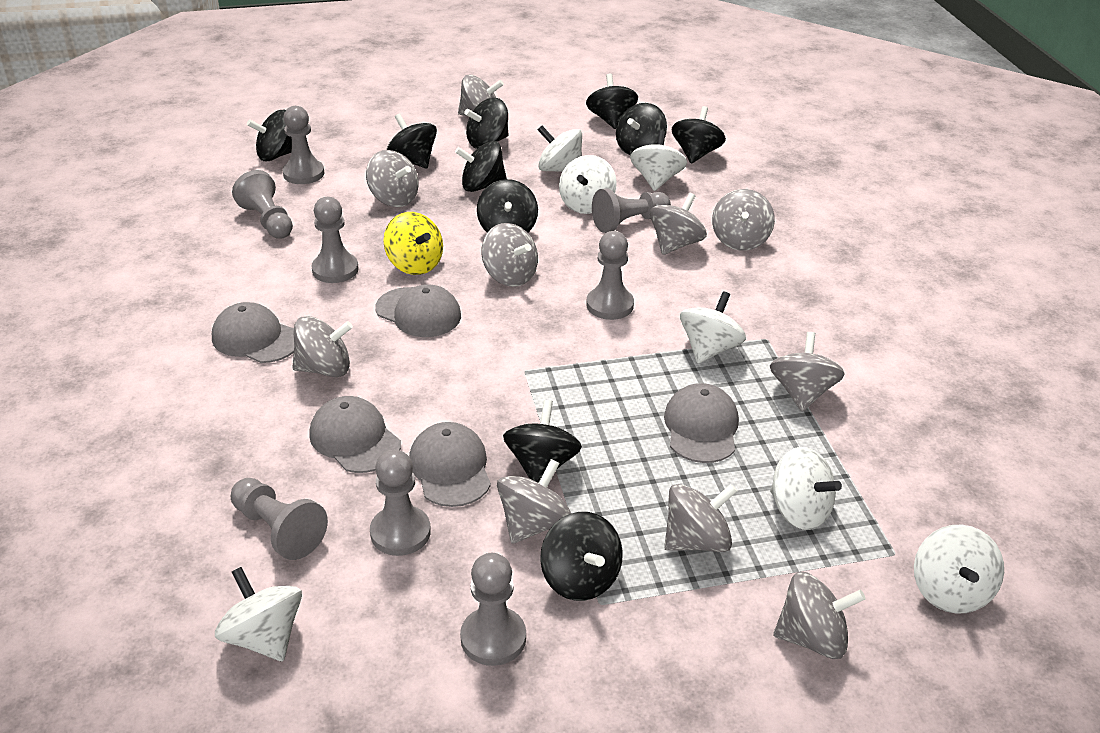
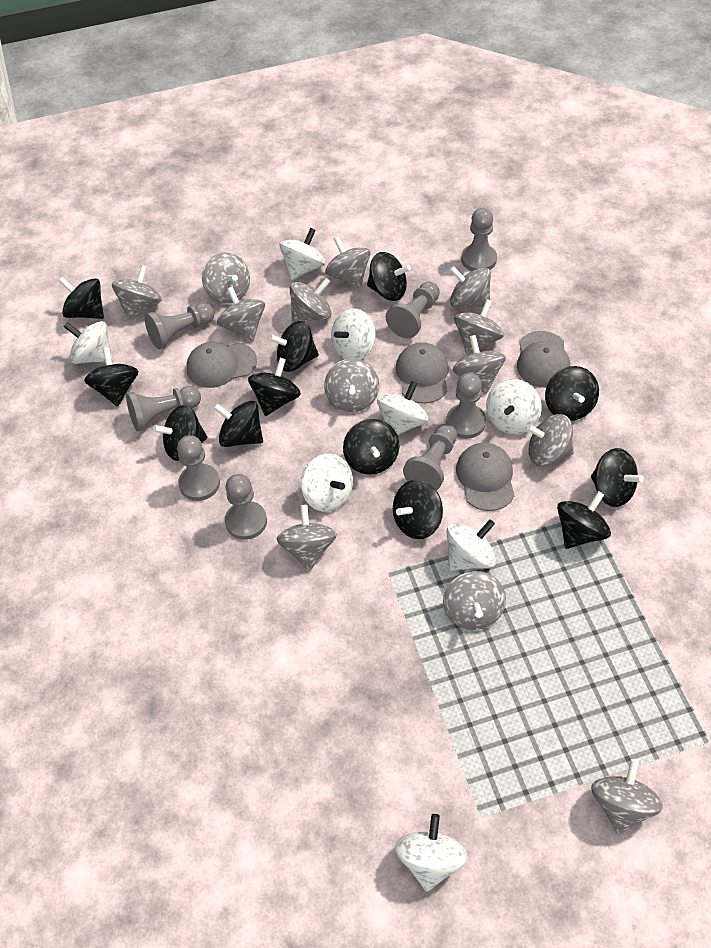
black spinning top: [247,110,292,161] [387,113,437,169] [455,141,507,192] [464,98,509,149] [477,179,538,233] [503,400,582,483] [540,512,623,601] [586,74,638,129] [616,103,667,155] [672,106,726,164] = 10 -> [59,277,104,319] [84,347,138,407] [153,405,207,461] [213,401,263,447] [248,358,301,416] [269,321,319,372] [343,419,399,475] [367,252,411,301] [393,480,443,539] [545,366,599,421] [557,491,611,549] [591,448,644,507] = 12
grey cap: [212,302,294,363] [309,396,401,473] [375,284,461,337] [409,422,491,507] [664,383,739,463] = 5 -> [186,342,257,388] [396,342,449,404] [456,443,515,511] [517,331,570,388] = 4
grey spinning top: [292,316,353,377] [366,150,419,207] [458,75,504,116] [481,223,538,287] [497,459,571,544] [650,193,707,255] [664,484,737,552] [712,189,775,251] [770,332,845,411] [773,572,866,659] = 10 -> [112,265,162,320] [202,252,250,304] [217,286,265,341] [276,505,337,571] [290,278,332,323] [324,358,379,413] [325,236,371,288] [443,571,506,630] [450,266,491,308] [453,335,506,394] [454,299,504,355] [526,414,574,466] [591,759,663,835] = 13
white spinning top: [215,567,302,661] [538,126,582,172] [559,155,617,214] [630,130,687,191] [680,291,746,364] [770,447,842,530] [914,524,1004,614] = 7 -> [64,321,113,364] [280,228,326,280] [301,454,353,512] [331,308,375,360] [377,381,429,435] [395,814,468,892] [446,519,496,571] [486,379,542,434] = 8
yellow spinning top: [383,212,443,275] = 1 -> none = 0

